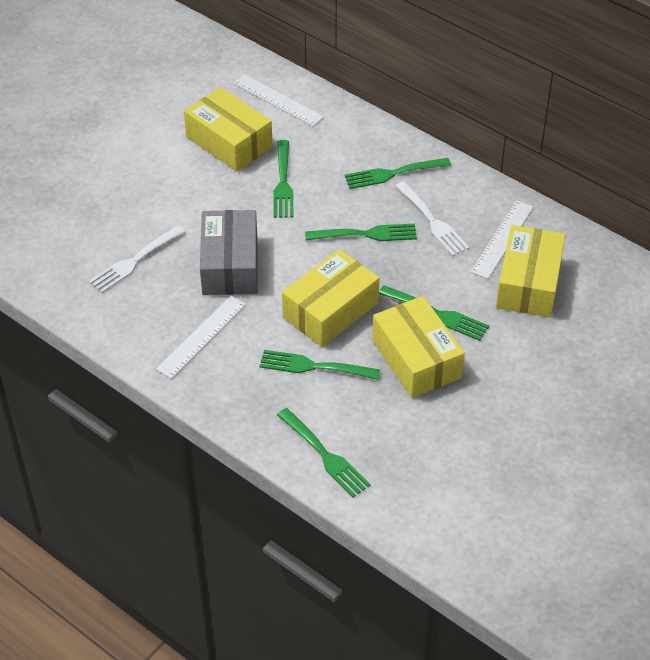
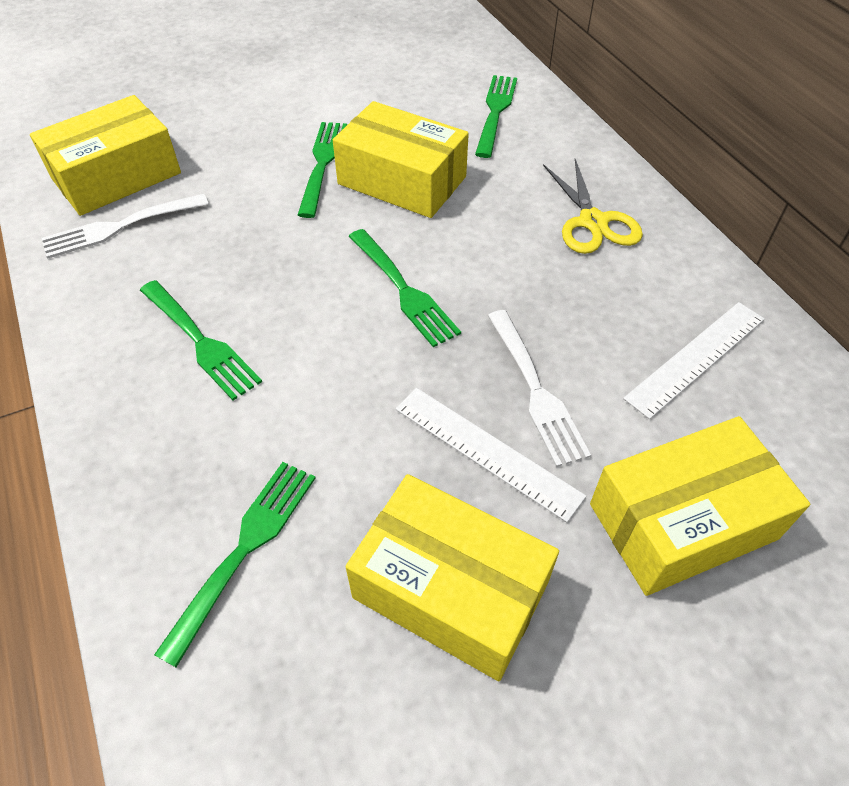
green fork: [260,350,380,380] [273,140,293,218] [277,408,371,497] [305,224,417,241] [344,158,451,189] [379,285,489,341] = 6 -> [140,280,262,401] [154,462,316,667] [298,122,347,218] [348,229,461,347] [475,75,517,158] = 5
grey box: [200,210,257,295] = 1 -> none = 0
white ruler: [156,296,246,379] [234,75,324,126] [471,201,533,279] = 3 -> [396,388,586,522] [623,302,765,419] = 2
yellow scissors: none = 0 -> [543,159,643,254] = 1

